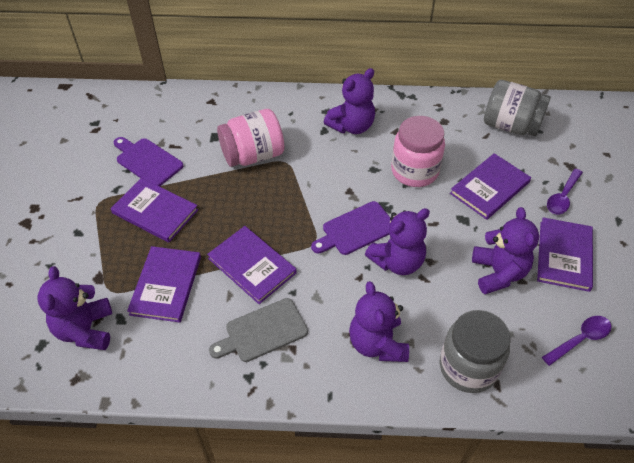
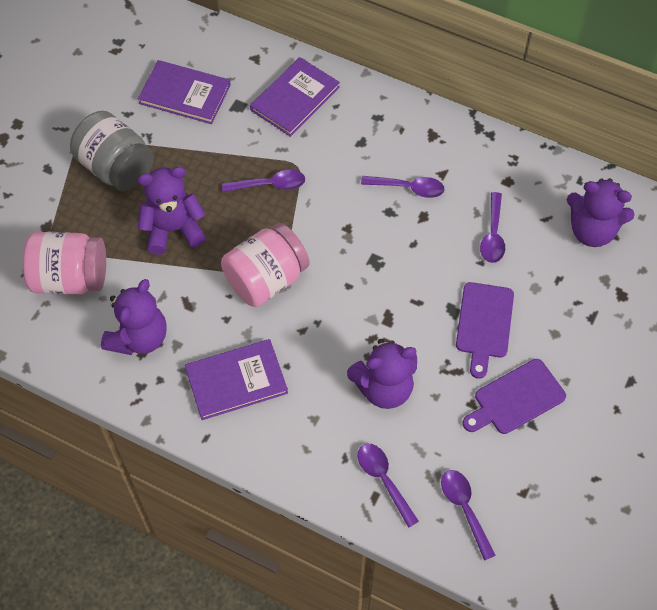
grey cutting board: [209,298,308,362] = 1 -> none = 0
grey jar: [440,310,510,393] [484,80,551,136] = 2 -> [70,111,154,191] = 1
purple book: [111,178,198,243] [127,246,201,322] [207,226,297,304] [450,153,531,220] [537,217,593,292] = 5 -> [138,60,231,124] [185,339,288,420] [250,57,340,137] = 3
purple spoon: [542,316,612,366] [547,169,583,214] = 2 -> [222,170,305,192] [358,444,419,528] [361,176,445,198] [441,470,496,561] [480,192,505,263] = 5
purple teddy bear: [38,266,112,350] [324,68,375,134] [349,281,409,362] [365,208,430,275] [472,207,539,294] = 5 -> [101,279,167,355] [138,167,206,255] [347,339,417,409] [567,178,635,247] = 4

